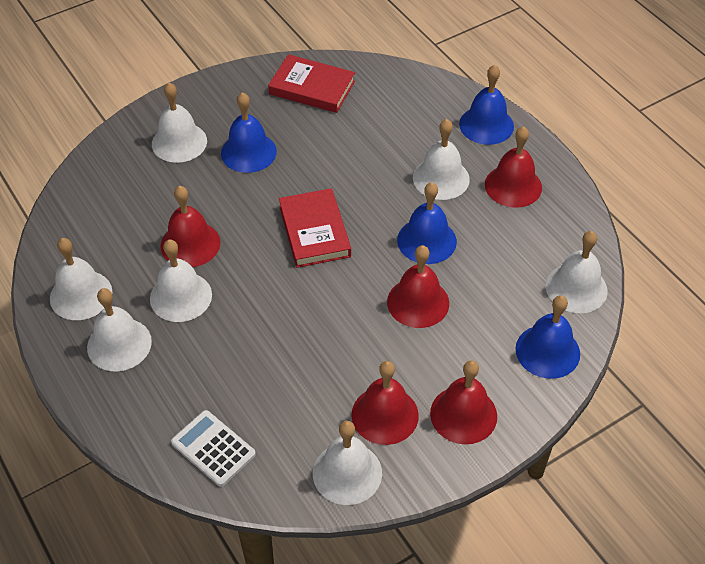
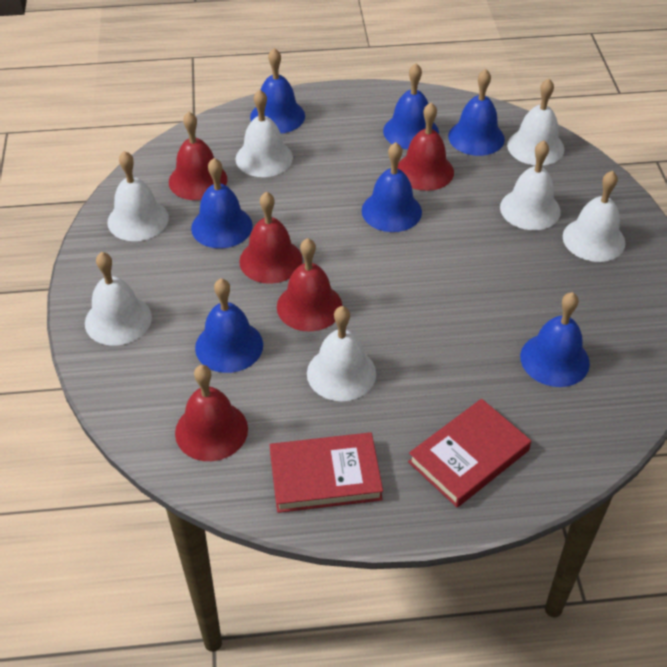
blue bell: [221,92,277,173] [397,182,457,264] [459,65,514,145] [516,295,580,379] = 4 -> [191,158,253,248] [195,278,263,373] [250,48,305,134] [362,142,422,232] [383,63,439,149] [448,69,505,156] [520,292,590,387] = 7
white calculator: [171,410,256,487] = 1 -> none = 0

